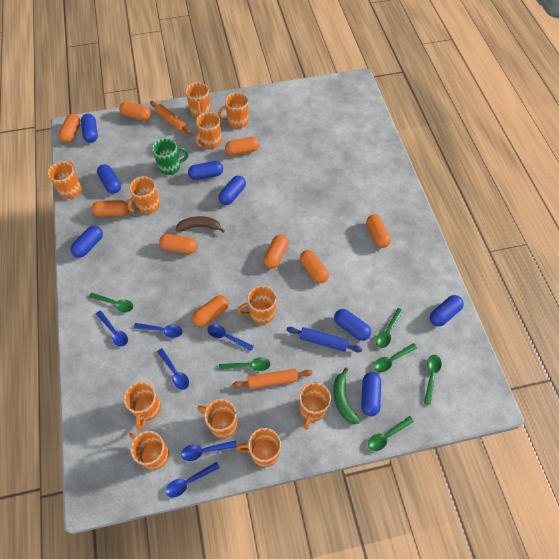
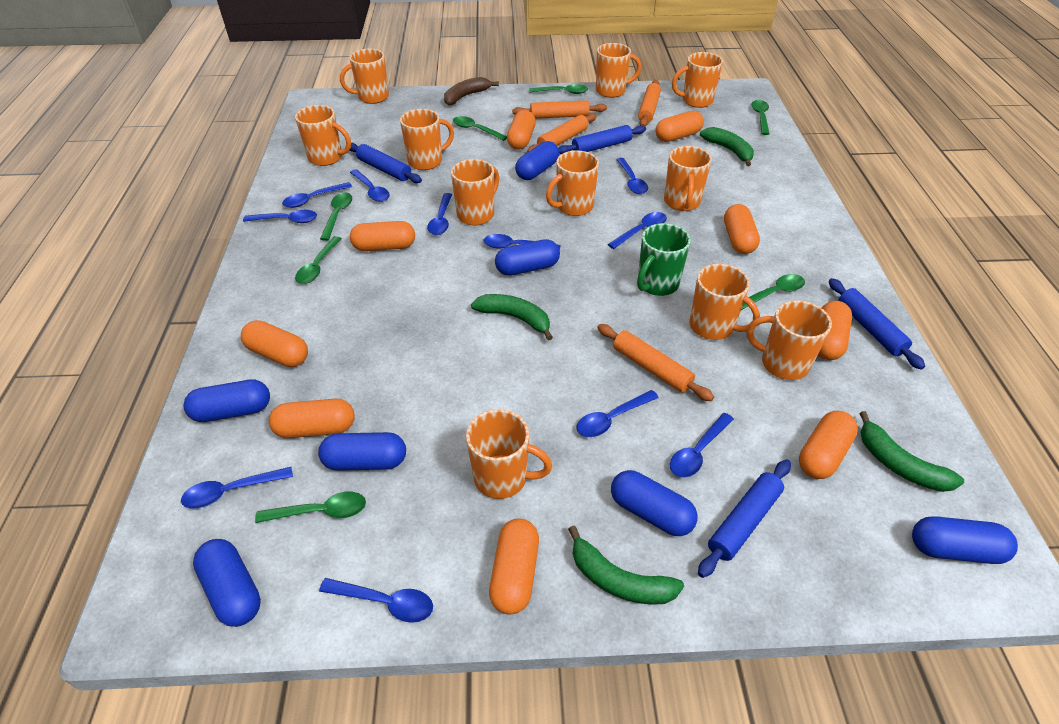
blue capsule: [70,226,103,258] [81,114,98,143] [97,164,121,194] [188,161,223,180] [218,175,246,205] [334,309,371,341] [361,372,381,416] [430,295,464,326] = 8 -> [183,380,270,422] [193,539,261,627] [318,432,406,471] [495,239,560,276] [515,141,560,180] [611,470,697,536] [912,516,1018,564] = 7
blue rolling pin: [286,327,362,352] = 1 -> [350,143,422,183] [558,125,646,154] [698,460,791,578] [829,278,925,370] = 4
blue spoon: [96,310,128,346] [134,323,182,338] [157,348,189,390] [166,462,220,498] [181,441,237,461] [208,324,254,351] = 6 -> [181,467,293,508] [243,210,317,223] [282,182,352,208] [319,578,433,623] [350,169,390,202] [427,193,452,235] [484,234,560,250] [577,390,659,437] [608,212,667,249] [616,158,648,194] [670,413,734,478] = 11
green banana: [333,368,360,424] = 1 -> [471,294,553,341] [568,526,684,605] [700,127,754,166] [859,411,964,492] = 4
green spoon: [89,293,133,312] [219,357,270,371] [368,416,414,451] [374,343,417,372] [376,308,403,348] [424,355,442,405] = 6 -> [255,491,366,523] [295,236,342,284] [320,192,352,241] [453,116,507,141] [529,84,588,94] [741,274,805,310] [751,100,769,135] = 7
orange rolling pin: [150,101,192,135] [233,369,313,389] = 2 -> [512,100,607,119] [527,113,597,152] [597,324,714,401] [638,80,661,126] = 4

